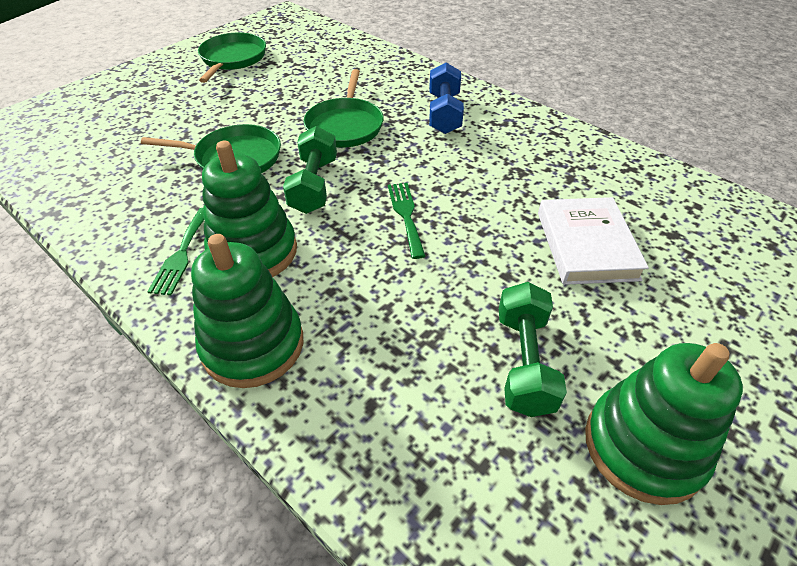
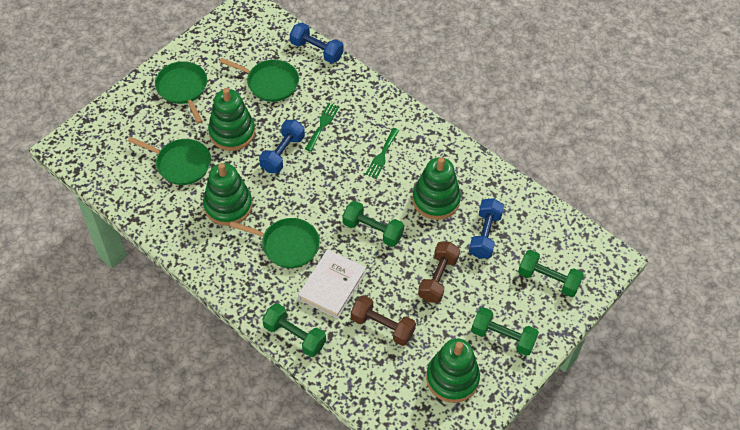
blue dumbbell: [429,62,464,134] = 1 -> [259,120,305,173] [290,23,344,63] [469,198,504,259] = 3
brown dumbbell: none = 0 -> [351,295,416,346] [418,242,460,303] = 2
green dumbbell: [283,126,337,214] [499,282,567,417] = 2 -> [262,303,326,357] [342,201,404,247] [471,307,539,356] [518,250,584,297] = 4
green pan: [141,124,281,173] [198,32,266,83] [303,69,384,147] = 3 -> [128,137,211,185] [155,61,207,124] [219,58,299,102] [229,218,320,268] = 4
green stacking toy: [191,234,303,388] [202,141,297,277] [585,343,743,505] = 3 -> [203,163,252,226] [208,88,255,151] [412,157,461,220] [426,338,480,403] = 4

